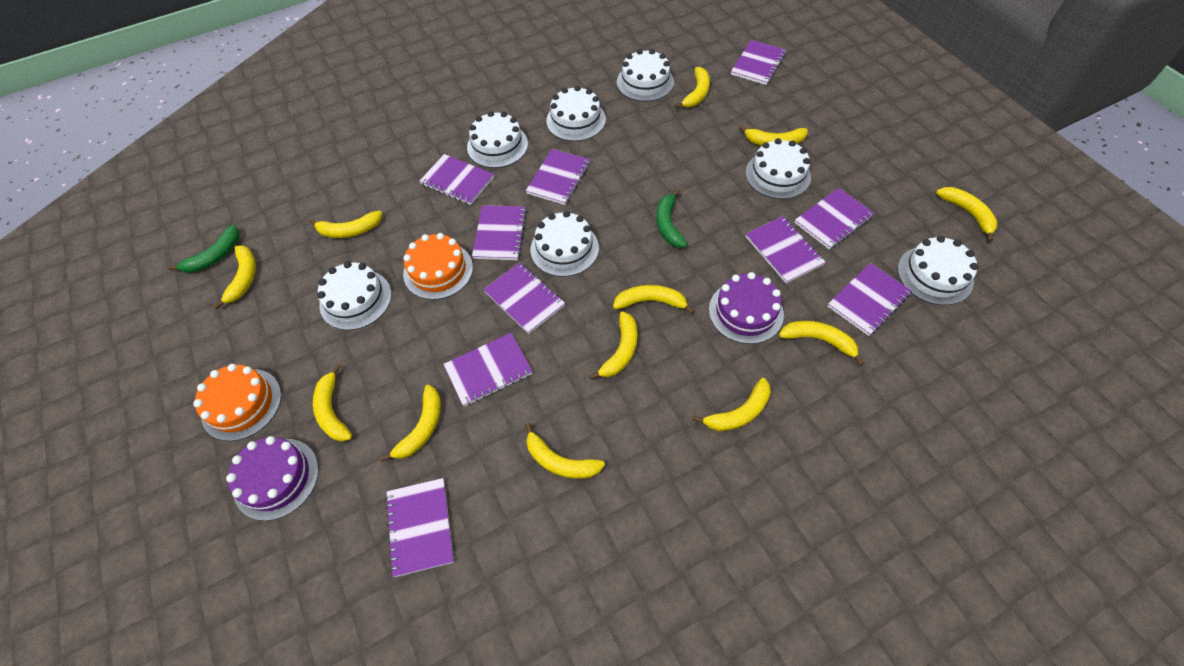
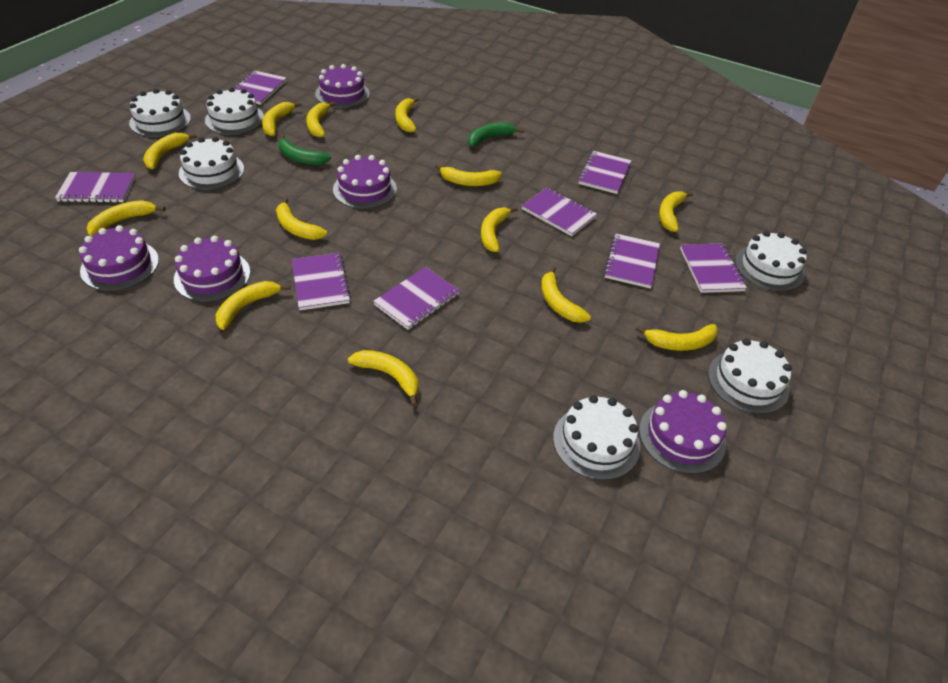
orange cake: [193,364,281,441] [403,233,473,300] = 2 -> none = 0
purple cake: [226,436,319,521] [709,272,784,344] = 2 -> [79,225,159,291] [174,236,250,302] [315,64,370,108] [333,155,397,209] [639,390,727,474] = 5
purple notebook: [385,478,454,577] [419,154,494,205] [443,333,533,406] [472,205,527,260] [483,263,565,334] [526,149,590,205] [731,40,786,85] [746,216,825,283] [794,188,874,249] [828,263,912,336] = 10 -> [55,172,136,203] [234,71,287,105] [292,253,351,310] [373,267,460,330] [522,188,597,236] [578,151,631,194] [604,234,660,289] [680,243,747,293] = 8
white cake: [317,261,392,330] [467,111,528,168] [531,211,599,277] [546,86,606,141] [617,49,674,102] [745,138,811,199] [898,236,978,305] = 7 -> [129,89,191,137] [179,137,244,190] [205,87,264,135] [553,395,640,480] [708,338,792,414] [735,231,807,292] = 6
yellow banana: [213,245,256,309] [309,211,382,238] [313,364,352,442] [380,385,441,462] [525,423,605,479] [589,312,637,380] [613,285,694,314] [674,67,710,108] [693,378,771,431] [739,126,808,146] [779,321,864,366] [936,187,998,242] = 12 -> [87,200,165,236] [143,133,197,169] [216,281,291,330] [262,102,301,136] [276,197,327,240] [306,101,335,137] [348,350,419,406] [395,97,419,133] [435,164,502,186] [481,207,518,252] [541,266,591,323] [636,324,718,351] [659,191,693,232] = 13

